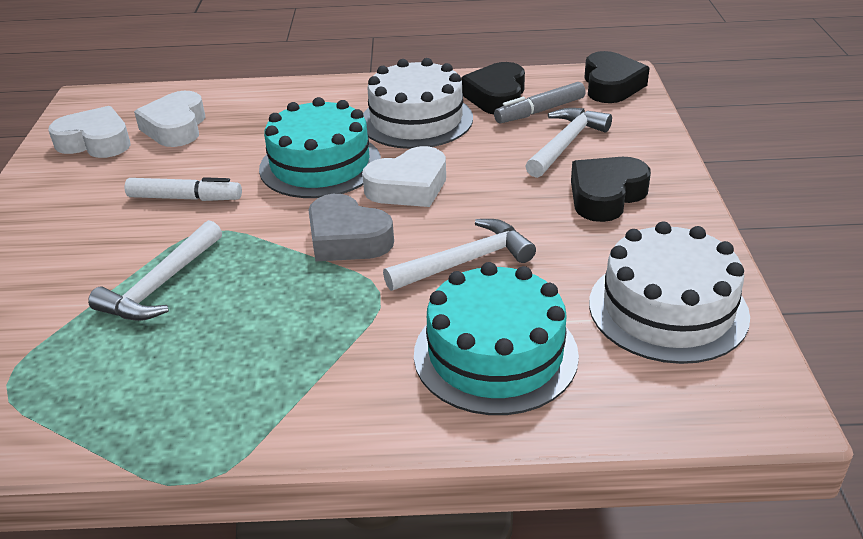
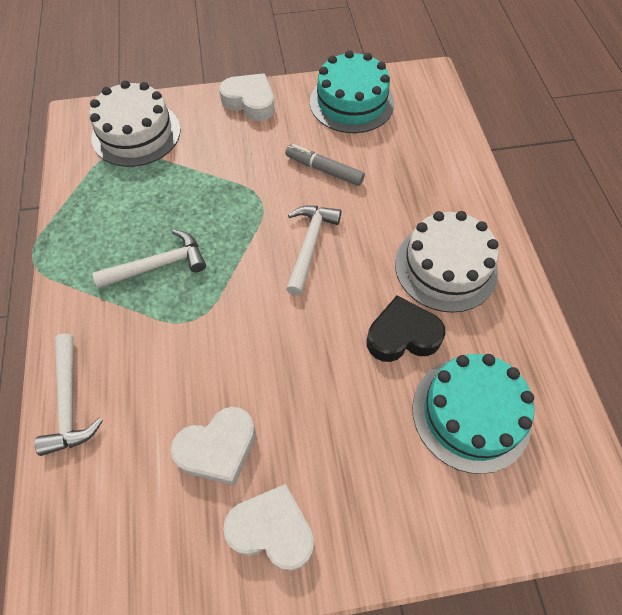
black heart: [461,62,525,114] [571,157,651,222] [584,51,650,103] = 3 -> [367,296,446,362] = 1
grey heart: [308,194,394,261] = 1 -> none = 0
white marker: [125,177,242,201] = 1 -> none = 0

